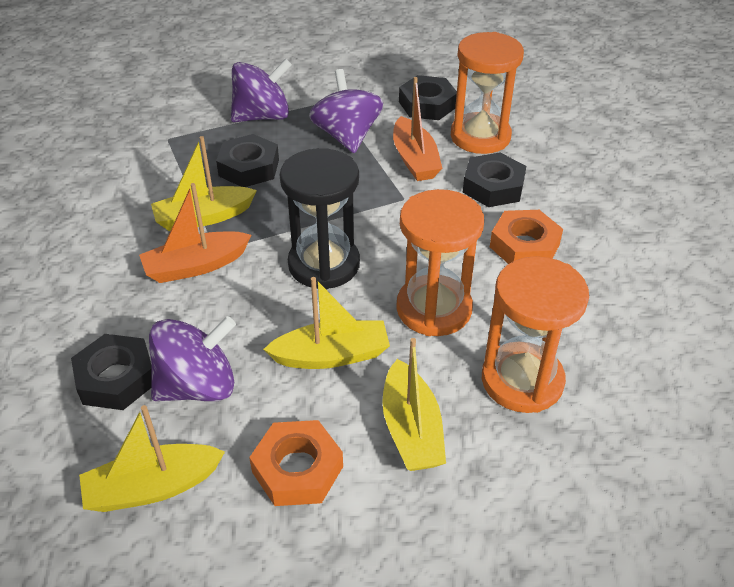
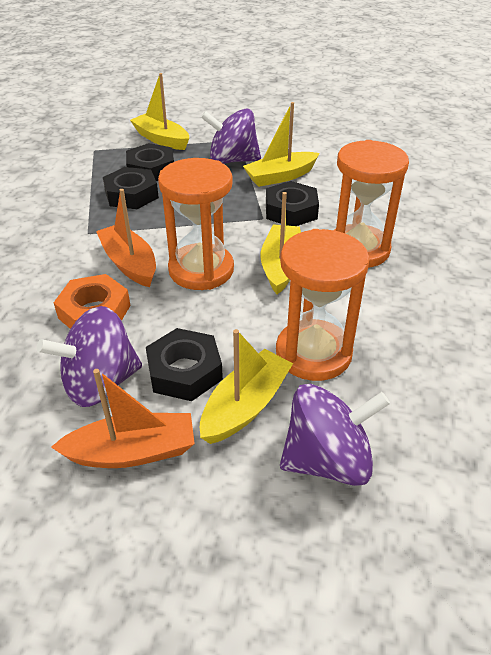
black hourglass: [280,148,360,289] = 1 -> none = 0
orange nut: [249,420,343,506] [490,210,563,264] = 2 -> [53,274,131,329] = 1

